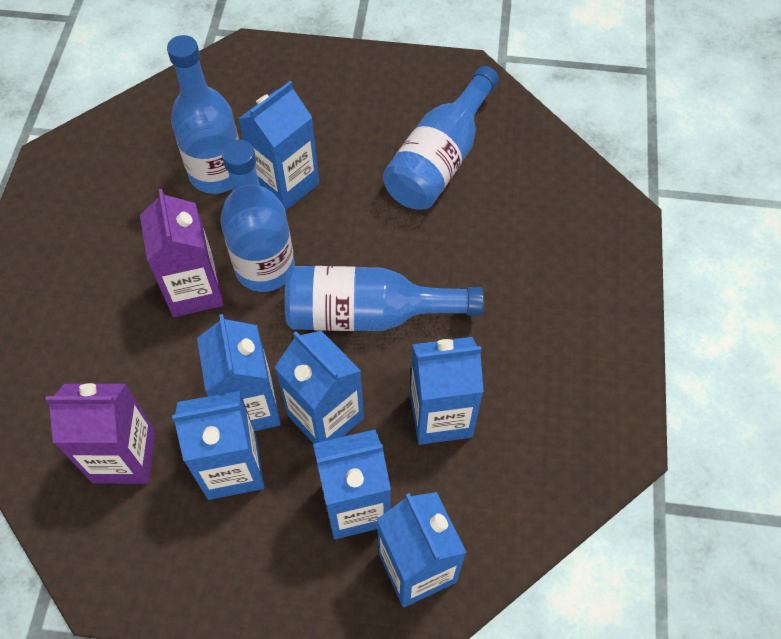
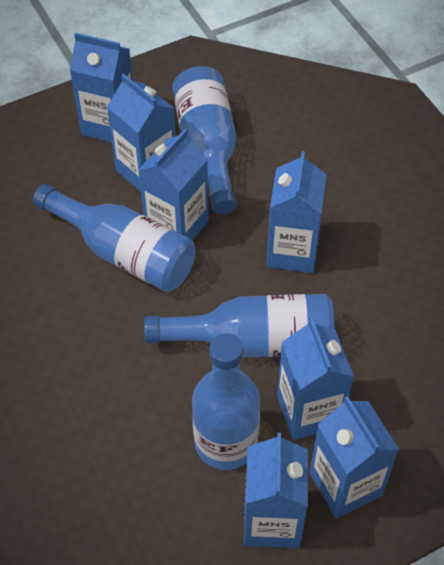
purple carton: [45,383,156,484] [140,189,224,317] = 2 -> none = 0

